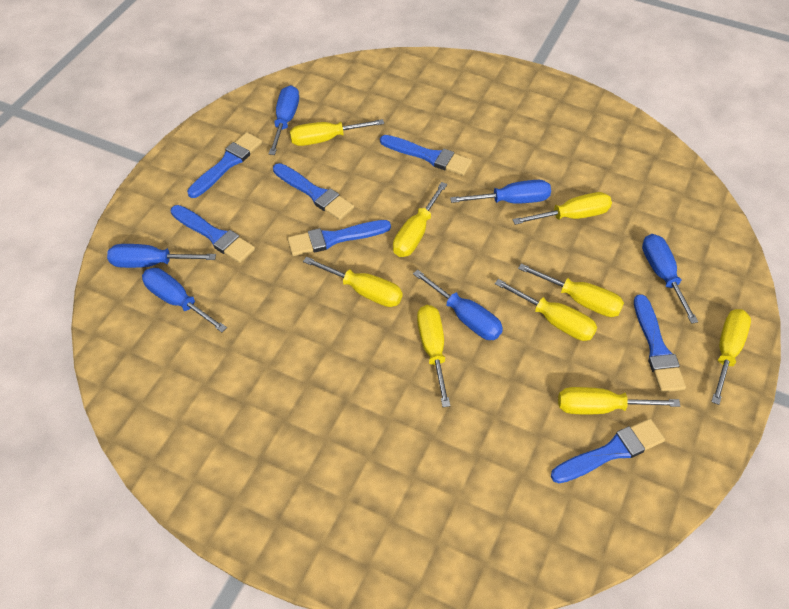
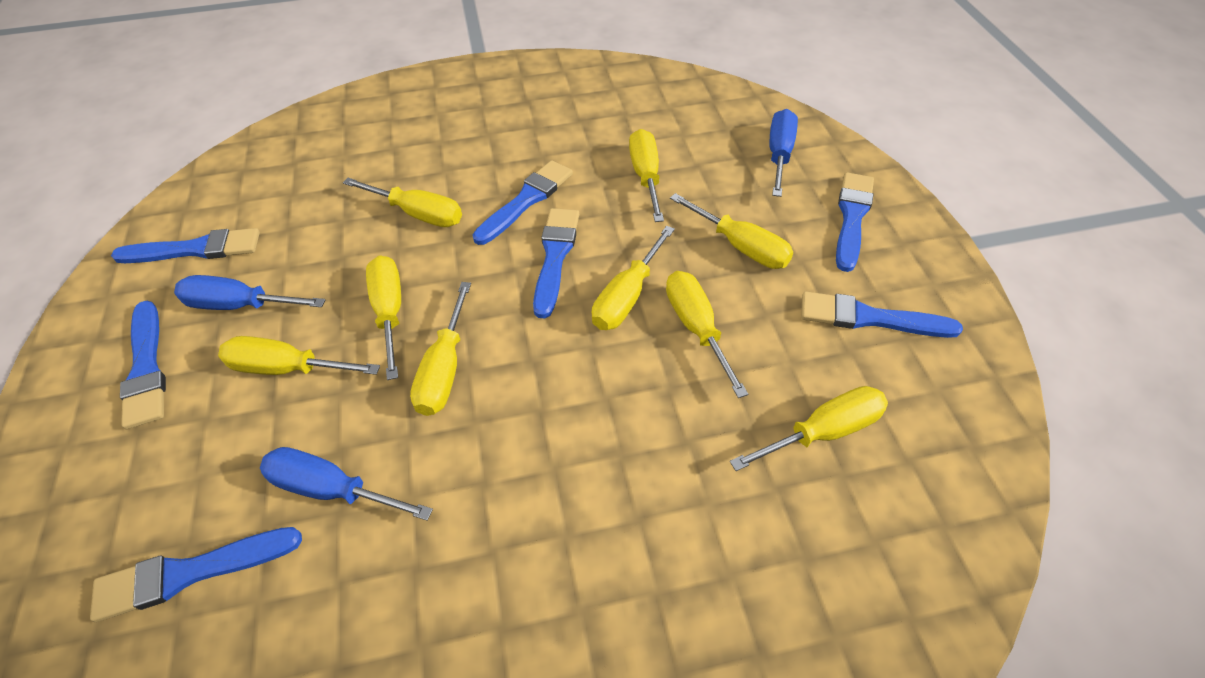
blue screwdriver: [107,244,216,268] [142,268,227,332] [269,85,299,155] [413,270,503,340] [450,180,551,204] [642,234,698,324] = 6 -> [174,275,325,310] [260,447,433,521] [769,109,798,197] = 3

